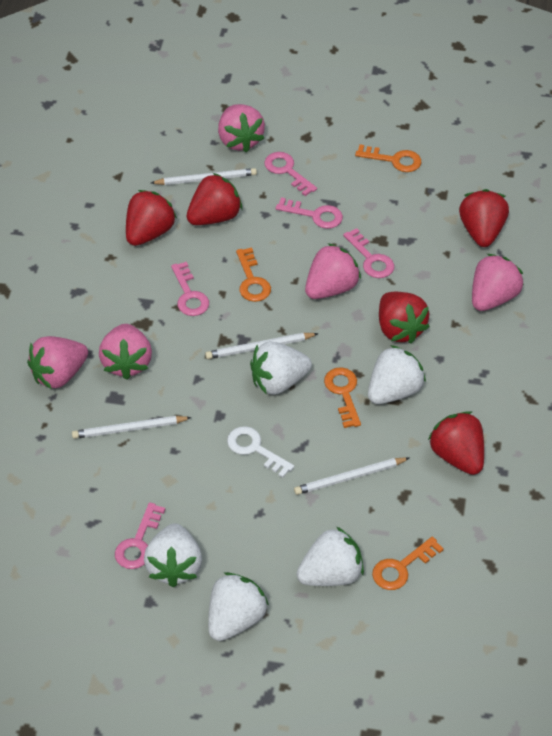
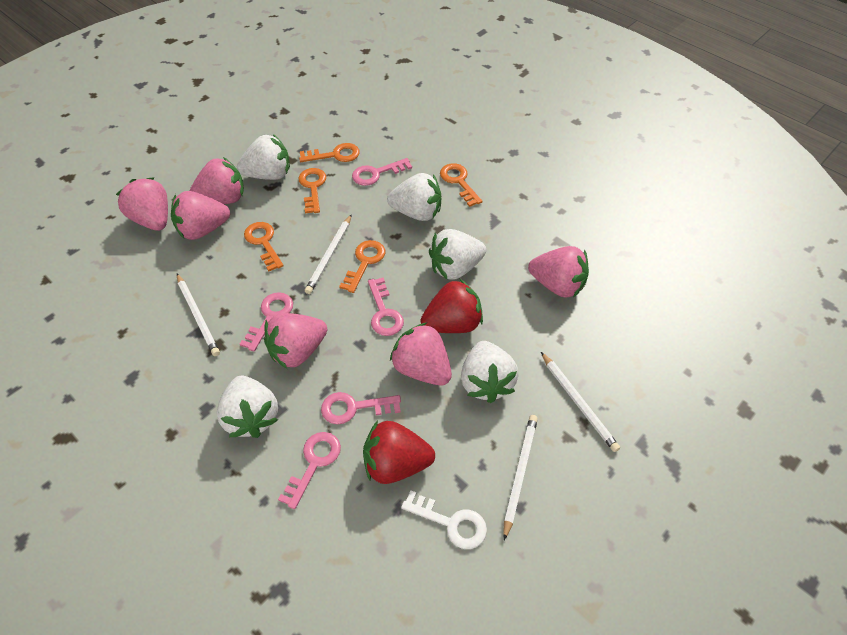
orange key: [236,248,271,302] [324,367,361,428] [355,144,421,172] [372,536,444,590] = 4 -> [244,222,284,271] [298,168,326,213] [299,143,360,162] [339,240,385,293] [440,163,482,207] = 5
pink strawberry: [27,336,88,389] [99,324,152,380] [218,104,265,153] [305,243,361,299] [472,254,524,311] = 5 -> [116,177,168,231] [171,191,230,240] [189,157,244,204] [264,313,327,369] [390,323,452,385] [528,246,589,298] = 6
red strawberry: [126,190,177,246] [187,173,242,225] [379,292,430,344] [428,411,484,475] [459,189,509,247] = 5 -> [363,421,435,484] [420,279,483,333] = 2

